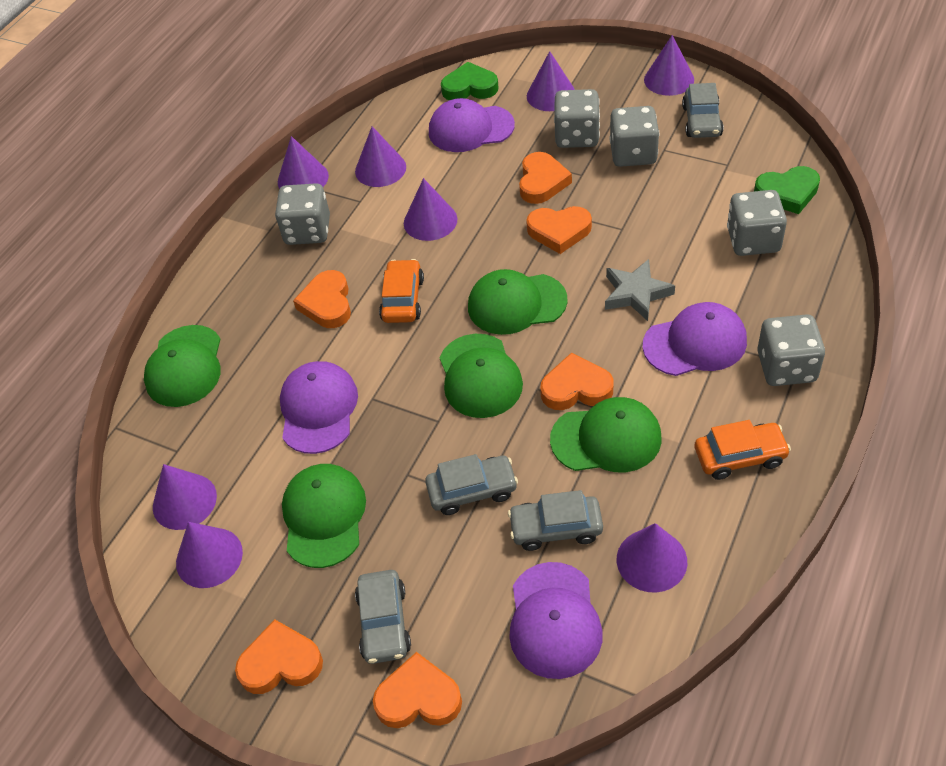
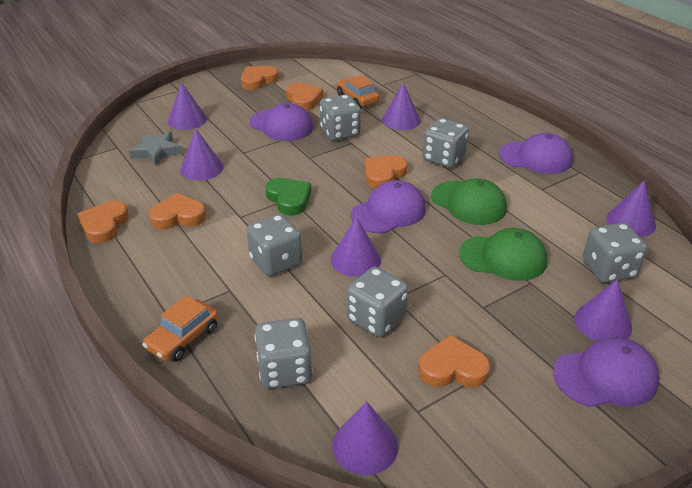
green cap: [144,325,221,407] [282,464,366,568] [440,334,523,418] [468,269,568,335] [550,397,662,472] = 5 -> [431,178,507,225] [459,228,547,281] = 2
green heart: [441,62,499,100] [754,166,820,214] = 2 -> [265,178,311,215] = 1
grey car: [355,570,411,664] [425,454,518,515] [508,490,603,551] [682,83,723,138] = 4 -> none = 0
grey dice: [275,183,330,245] [554,89,600,148] [610,106,659,167] [727,190,787,256] [757,314,825,386] = 5 -> [246,214,302,276] [254,318,313,389] [320,95,361,141] [347,267,408,337] [422,118,469,168] [583,223,647,283] = 6
purple cone: [153,464,217,530] [176,522,243,588] [278,136,329,189] [355,126,406,187] [404,178,457,241] [527,51,575,111] [617,523,687,593] [644,35,694,96] = 8 -> [168,82,207,130] [180,129,224,181] [331,217,381,277] [332,401,399,475] [382,83,421,130] [574,279,632,341] [606,181,656,237] = 7

